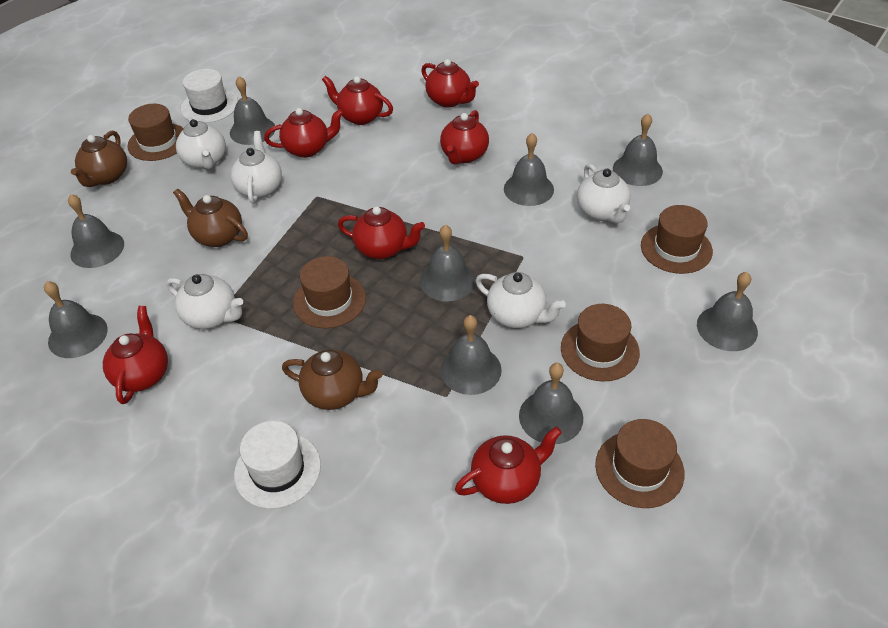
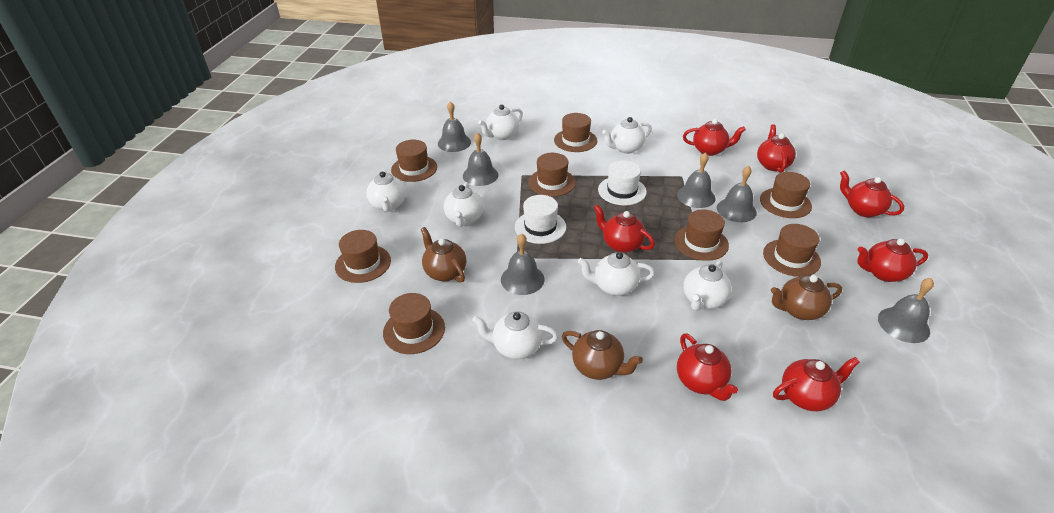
brown hat: [127,104,184,161] [293,256,366,328] [561,304,640,382] [595,419,685,508] [641,205,713,274] = 5 -> [335,230,391,283] [383,293,445,354] [391,140,437,182] [528,153,576,197] [554,113,597,152] [674,210,729,261] [760,172,812,218] [763,224,821,277] = 8
grey bell: [44,281,108,358] [68,194,124,268] [230,76,275,145] [420,225,475,301] [440,315,502,395] [504,133,554,206] [519,363,583,444] [613,114,663,186] [697,272,758,351] = 9 -> [438,102,471,152] [463,132,499,186] [501,233,544,295] [677,152,715,208] [717,166,757,222] [878,278,934,343] = 6
white teapot: [166,274,243,329] [176,117,226,169] [230,131,282,204] [475,272,566,328] [577,164,631,224] = 5 -> [366,169,406,212] [444,182,484,227] [472,311,558,359] [478,105,523,140] [578,252,655,296] [602,117,652,154] [683,260,732,311] = 7

